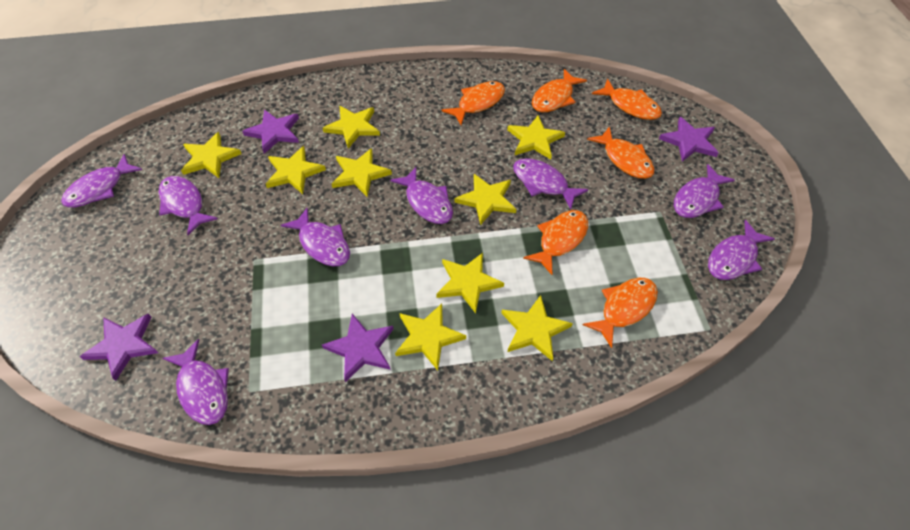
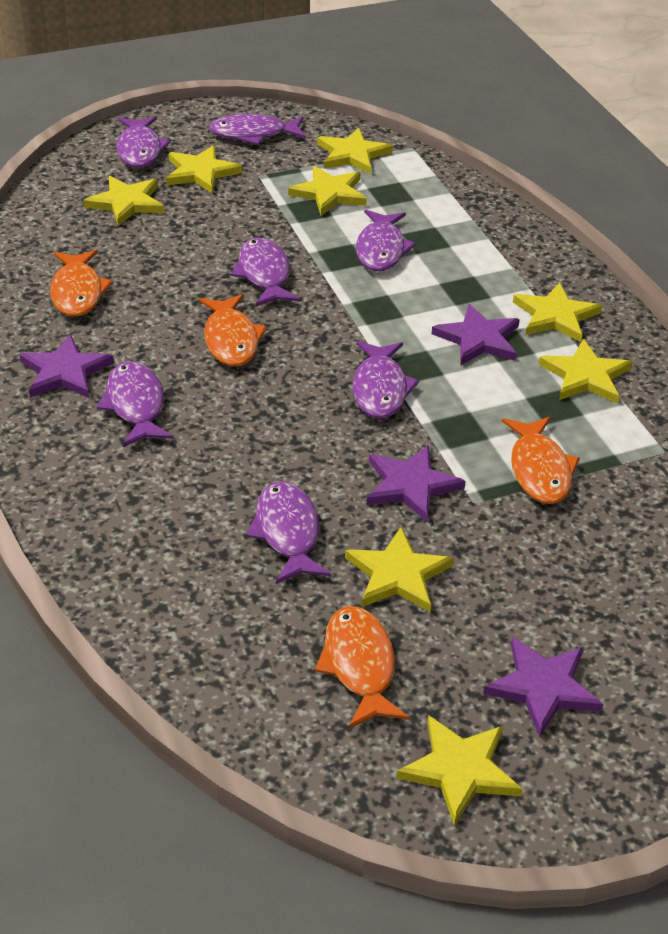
orange fish: [442,81,505,125] [523,210,588,275] [532,69,587,112] [582,278,658,348] [587,126,654,179] [592,79,662,120] = 6 -> [50,250,113,317] [199,294,267,367] [315,606,409,729] [502,417,580,504] = 4
purple fish: [61,154,143,207] [158,176,218,235] [163,339,229,425] [281,208,350,266] [390,167,453,224] [513,158,588,209] [674,164,735,218] [708,220,775,280] = 8 -> [97,361,174,447] [116,116,171,168] [209,114,306,145] [231,238,300,307] [246,481,331,584] [352,341,419,419] [356,210,416,271] = 7
yellow star: [181,132,241,178] [266,146,326,194] [323,106,380,149] [332,148,392,197] [395,304,466,371] [436,253,504,313] [454,174,516,225] [501,295,573,361] [507,115,565,159] = 9 -> [83,176,164,226] [166,145,242,193] [288,166,367,216] [317,128,393,174] [345,527,454,612] [396,715,522,826] [513,282,602,342] [538,339,632,403] = 8

